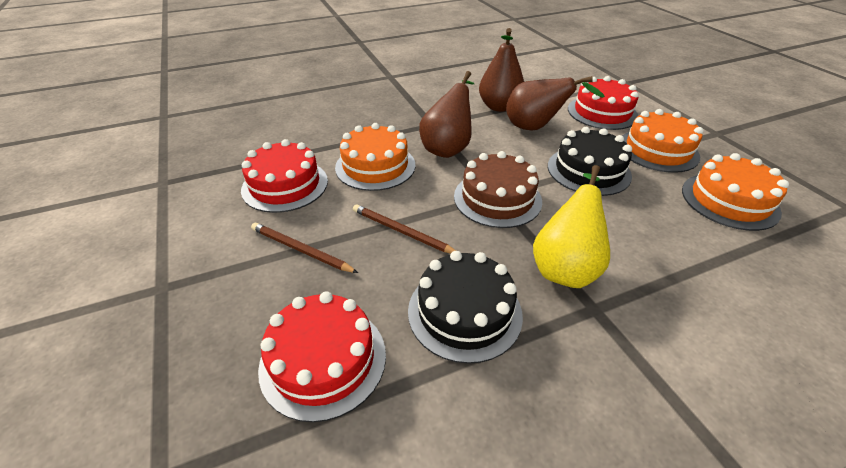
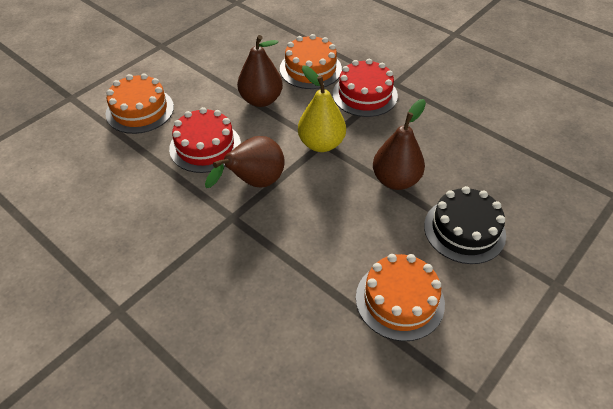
black cake: [408,251,523,364] [548,127,632,196] = 2 -> [424,186,506,264] = 1
brown cake: [454,151,542,228] = 1 -> none = 0
brown pencil: [251,223,358,273] [353,204,456,254] = 2 -> none = 0
red cake: [241,139,328,213] [258,291,386,422] [568,76,639,130] = 3 -> [169,107,241,173] [332,59,398,117] = 2

